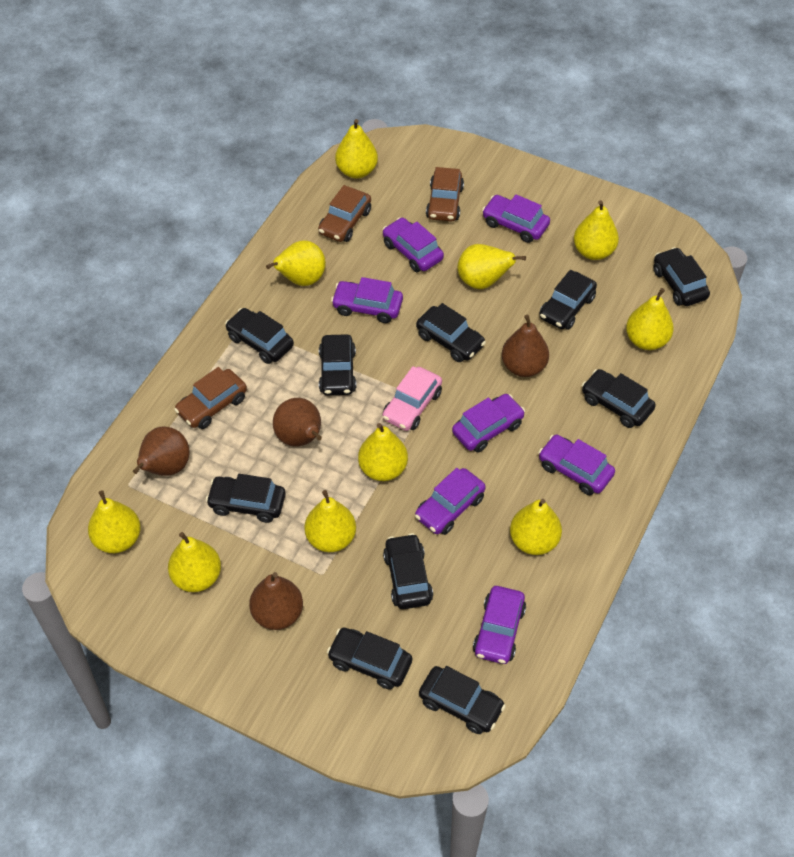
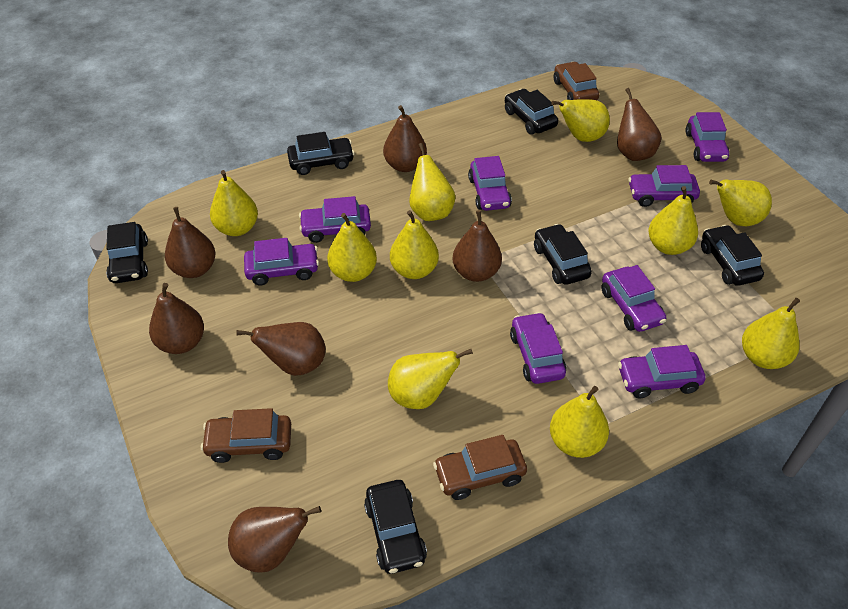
black car: [206,474,286,523] [225,308,294,364] [319,334,356,395] [327,627,412,690] [383,533,433,609] [416,303,486,362] [419,666,506,734] [539,270,597,330] [582,369,656,428] [653,247,710,306] = 10 -> [106,222,148,283] [287,132,354,175] [364,480,427,574] [505,89,558,135] [534,224,592,285] [701,225,764,286] = 6
brown pear: [133,426,190,476] [249,572,303,630] [273,398,322,447] [502,315,549,377] = 4 -> [149,283,204,354] [165,207,216,278] [228,506,321,573] [236,322,326,376] [383,105,427,172] [453,210,502,282] [617,88,662,161] = 7
pink car: [383,366,442,431] = 1 -> none = 0
purple car: [331,277,403,323] [383,217,444,272] [415,468,486,535] [452,394,525,453] [473,586,526,664] [482,195,550,243] [538,435,615,495] = 7 -> [244,238,319,285] [299,196,371,243] [468,156,512,211] [510,312,566,384] [601,265,666,332] [618,345,706,398] [628,165,700,207] [685,112,730,162] = 8

